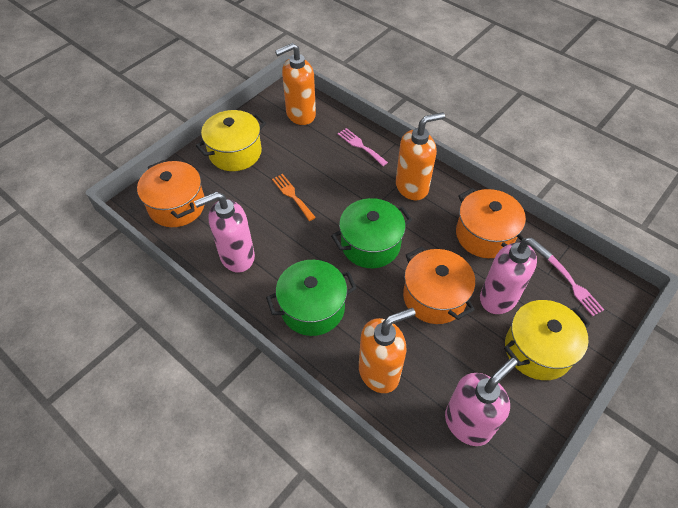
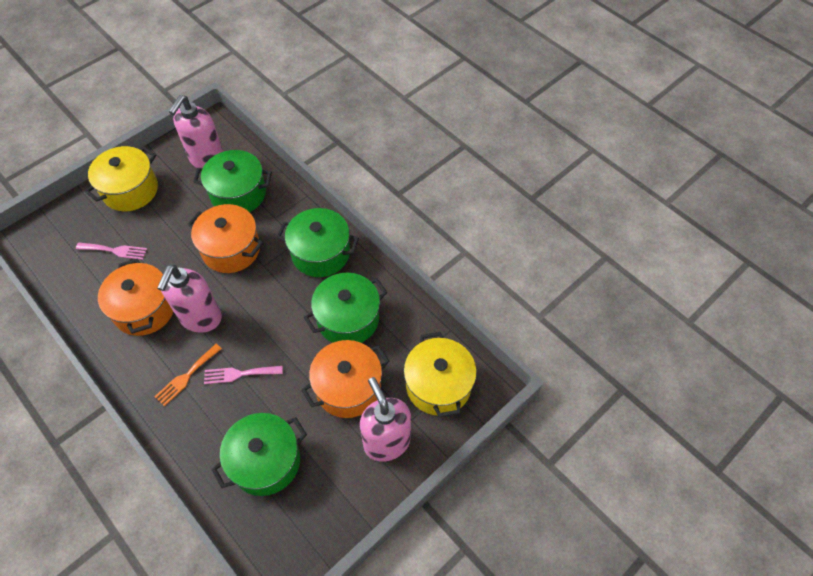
green pot: [266,260,357,336] [331,198,412,268] = 2 -> [193,150,272,212] [211,413,307,496] [277,208,359,277] [304,273,387,343] = 4
orange soap dispenser: [275,43,316,125] [359,308,416,393] [396,112,445,200] = 3 -> none = 0

